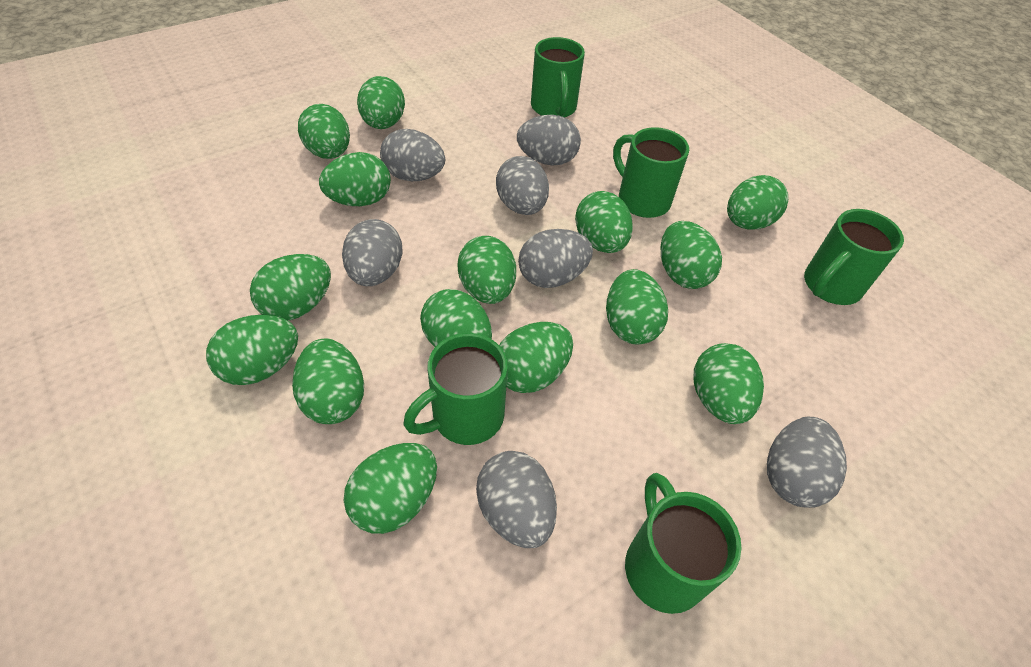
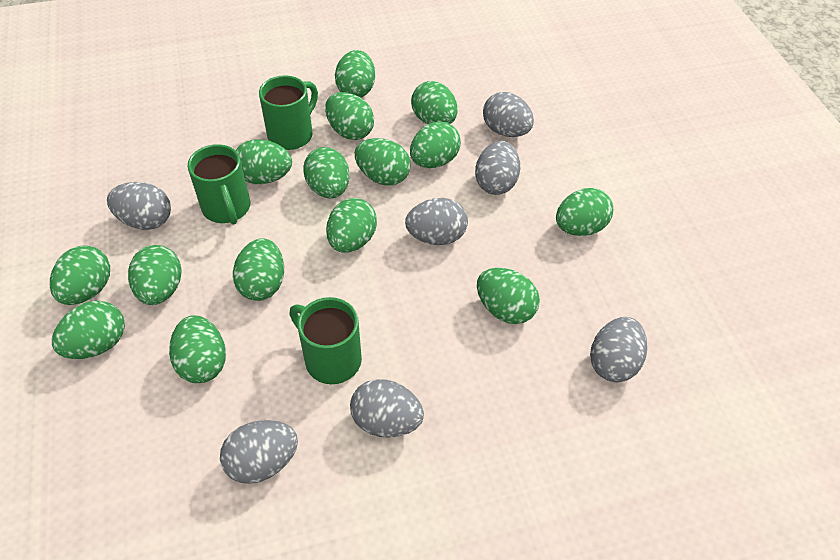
green mug: [403,333,508,445] [531,37,585,118] [613,127,689,218] [625,473,742,614] [804,209,904,305] = 5 -> [188,144,251,225] [259,75,318,150] [289,297,362,384] = 3

